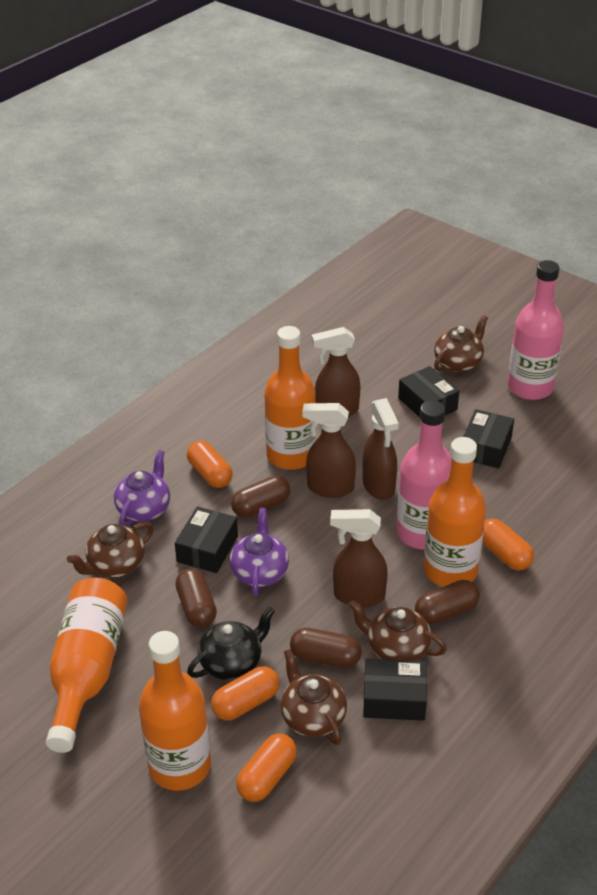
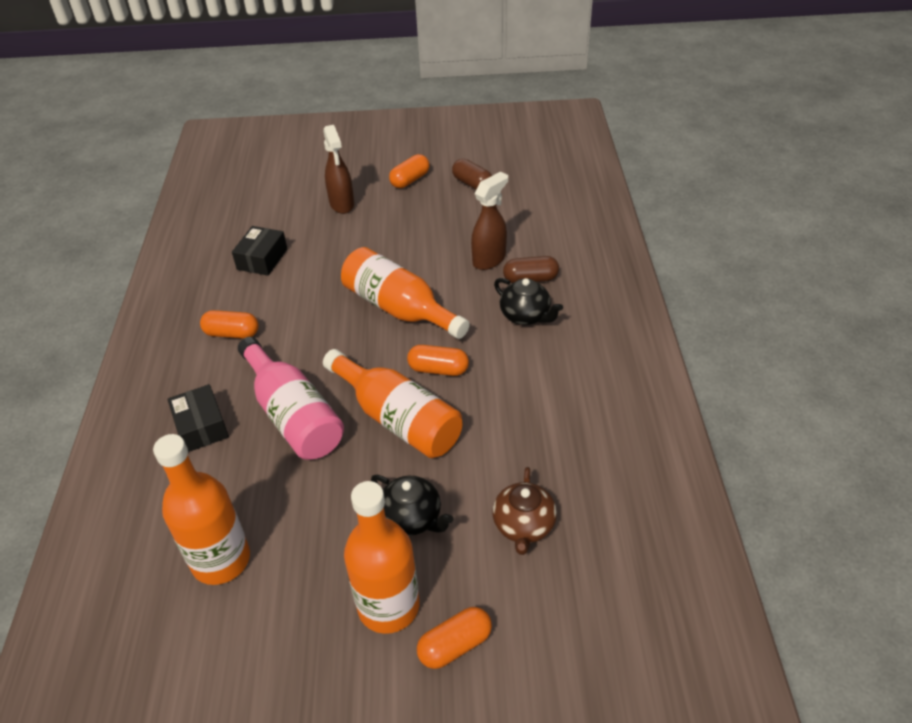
black box: [175,507,238,573] [363,659,427,721] [398,366,459,417] [463,409,514,469] = 4 -> [167,384,229,452] [232,226,287,276] = 2
black teapot: [187,607,275,680] = 1 -> [371,475,453,536] [494,278,563,325] = 2
brown capsule: [175,568,217,628] [231,475,290,518] [290,628,362,668] [415,580,480,625] = 4 -> [452,159,492,189] [503,256,559,283] = 2
brown spray bottle: [302,403,356,498] [312,327,360,417] [330,509,388,607] [362,398,399,500] = 4 -> [323,125,354,214] [471,171,508,270] = 2
brown teapot: [67,522,154,578] [281,649,347,745] [349,600,447,661] [434,315,488,372] = 4 -> [492,467,557,555] = 1
pink bottle: [397,400,452,549] [507,260,564,400] = 2 -> [238,337,344,460] = 1
purple teapot: [114,450,170,527] [230,508,289,596] = 2 -> none = 0

